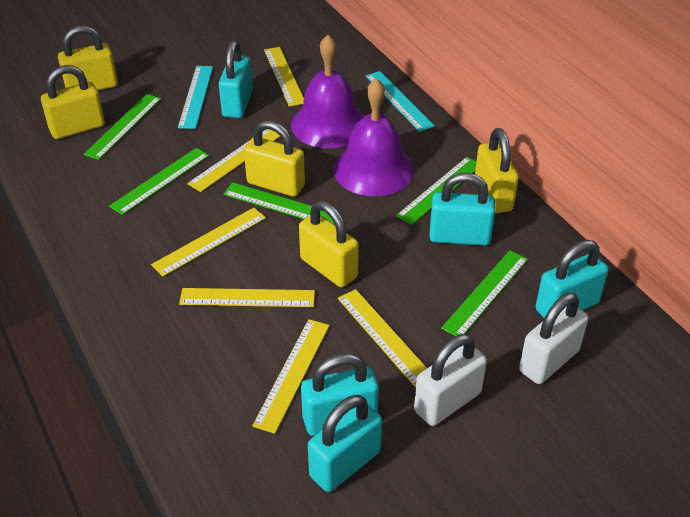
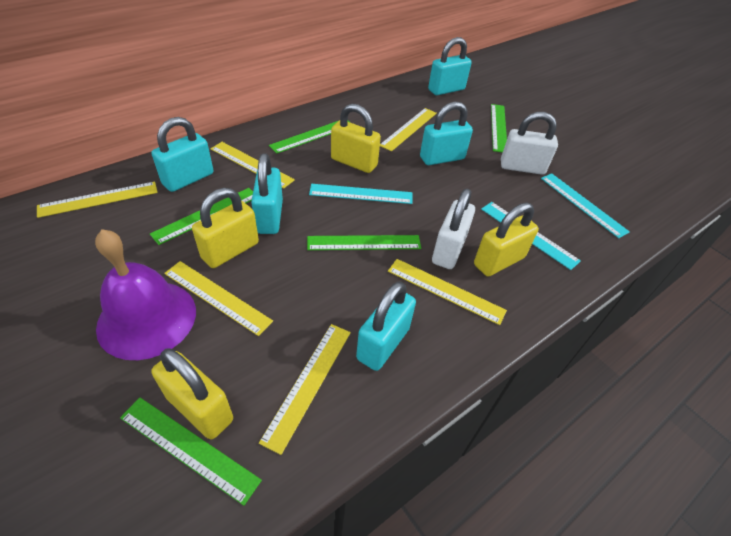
purple bell: [291,35,365,148] [333,78,414,196] = 2 -> [95,229,196,360] = 1
turquoise ruler: [178,66,213,129] [366,71,435,132] = 2 -> [309,184,413,204] [481,202,581,270] [541,173,630,238] = 3
yellow padlock: [41,65,105,139] [58,26,118,91] [244,120,305,197] [299,201,359,287] [475,128,519,214] = 5 -> [151,348,233,440] [192,188,259,268] [331,104,381,173] [474,203,539,277] = 4

